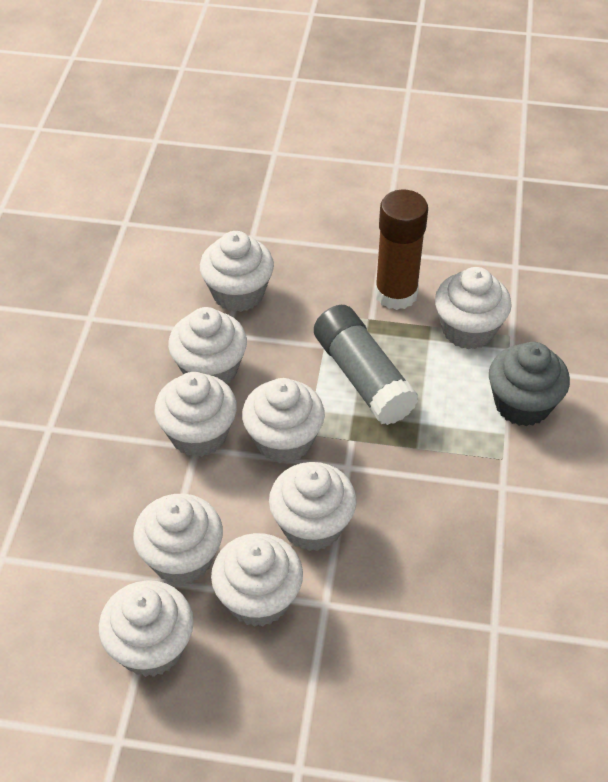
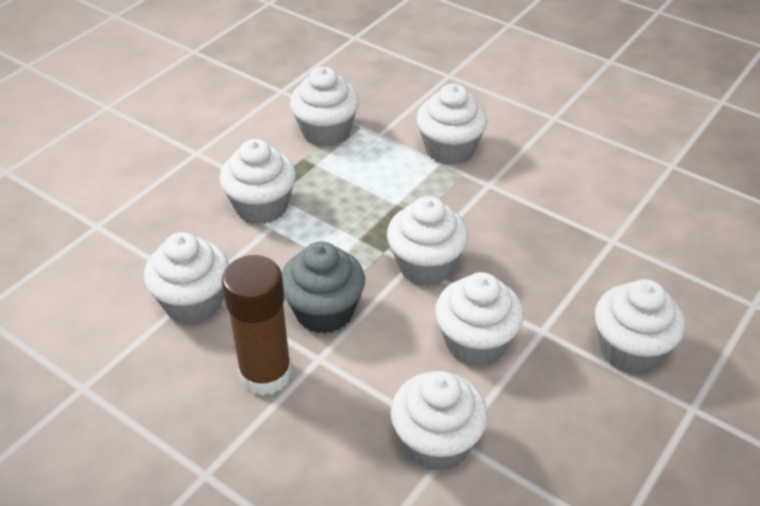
grey glue stick: [314,305,419,425] = 1 -> none = 0
white cupcake: [99,580,194,677] [133,494,223,585] [154,372,237,457] [168,307,247,384] [200,231,274,312] [211,533,303,627] [242,378,325,463] [269,462,357,551] [435,267,512,349] = 9 -> [144,232,229,324] [220,139,296,224] [290,67,359,147] [387,196,468,285] [391,371,488,471] [417,84,488,165] [435,272,523,366] [595,279,685,374] = 8

